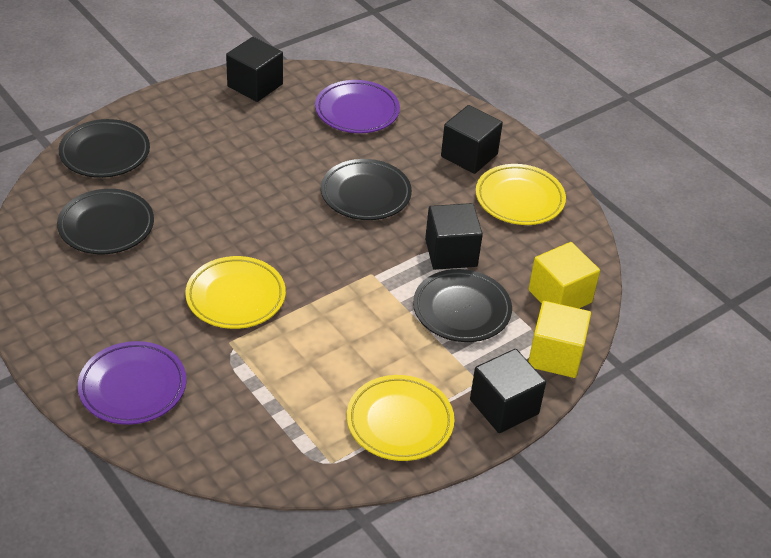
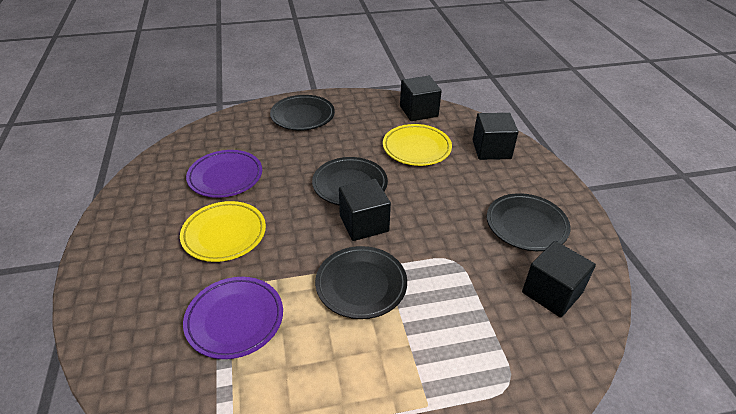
yellow cube: [528,301,591,378] [529,242,600,308] = 2 -> none = 0
yellow plate: [185,256,286,329] [347,375,454,461] [476,164,566,225] = 3 -> [180,201,266,262] [383,124,452,166] = 2

